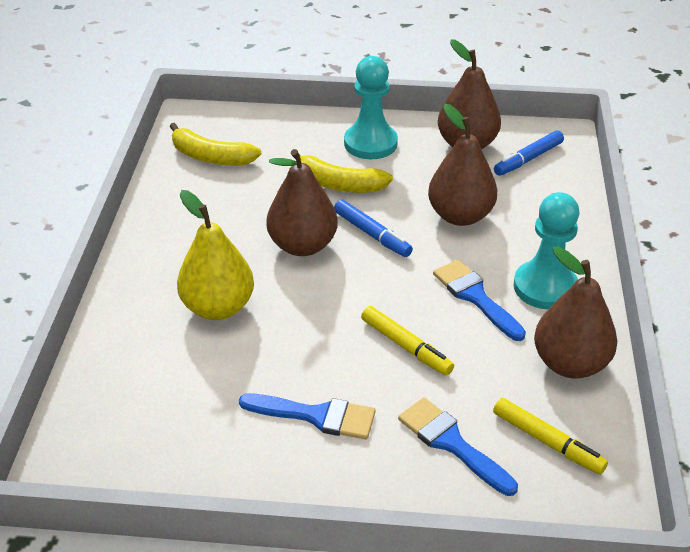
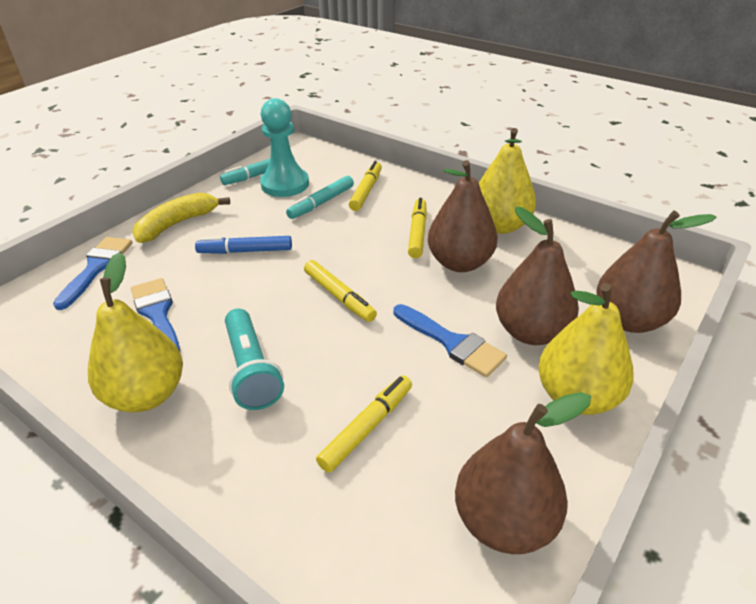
blue marker: [334,200,413,257] [494,130,564,176] = 2 -> [195,236,292,254] = 1
turquoise flashlight: none = 0 -> [225,308,284,410] = 1
turquoise marker: none = 0 -> [220,154,294,185] [286,176,354,219] = 2
turquoise pawn: [344,56,398,159] [514,192,579,309] = 2 -> [260,98,309,197] = 1
yellow banana: [170,123,261,166] [299,154,393,193] = 2 -> [132,193,230,243] = 1
yellow marker: [361,306,454,376] [493,398,608,475] = 2 -> [304,260,377,322] [316,375,412,473] [349,161,382,211] [408,198,427,258] = 4
yellow pear: [177,190,254,320] = 1 -> [88,252,183,412] [479,128,536,234] [538,283,634,415] = 3

